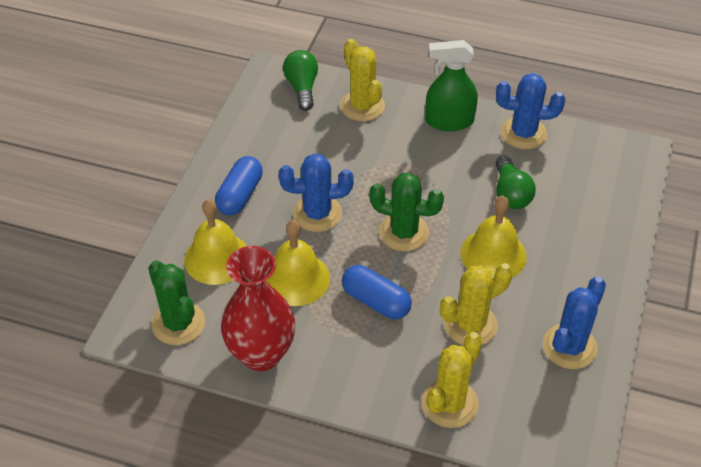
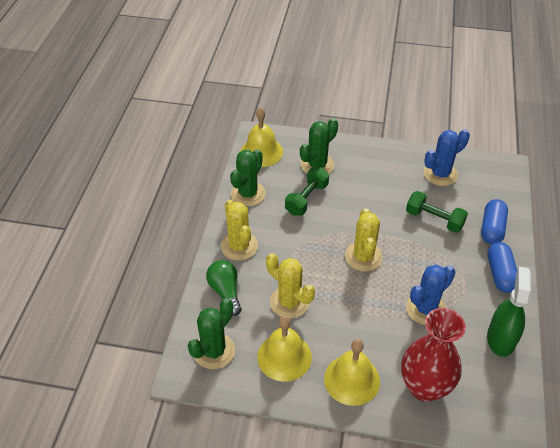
blue cactus: [279,153,354,232] [496,73,565,149] [543,277,606,369] = 3 -> [406,265,456,325] [424,129,470,186] = 2
green cactus: [148,260,205,345] [369,173,444,251] = 2 -> [188,298,235,369] [230,149,266,206] [300,118,338,174] = 3
green dumbbell: none = 0 -> [285,167,329,216] [406,191,468,233] = 2
green light bulb: [283,50,318,111] [496,155,536,209] = 2 -> [206,260,242,316] = 1

